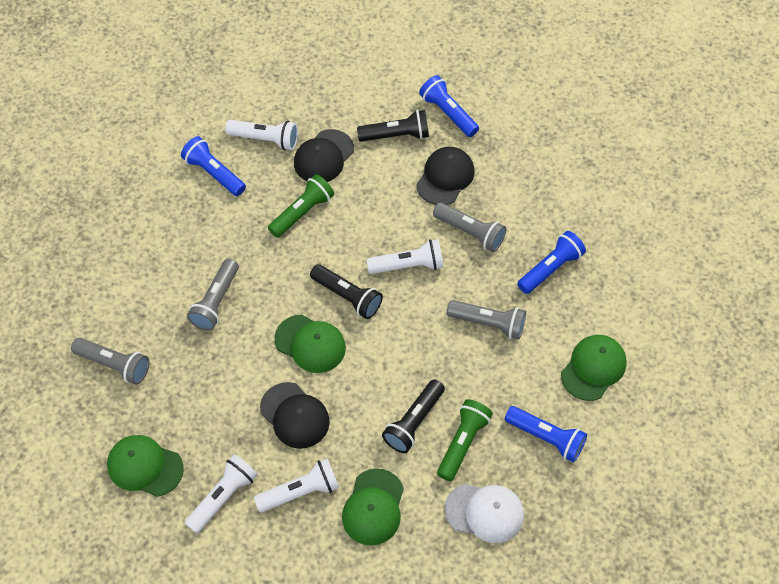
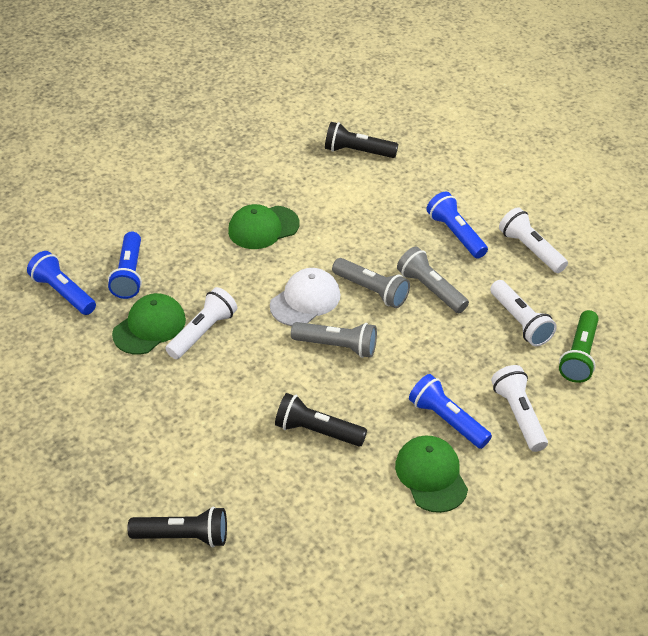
black cap: [260,382,330,449] [294,129,354,182] [416,147,475,205] = 3 -> none = 0
green cap: [107,435,184,497] [274,315,346,373] [342,468,404,545] [561,335,627,401] = 4 -> [112,293,186,355] [228,204,299,249] [395,435,468,513] = 3
green flashlight: [268,174,334,238] [437,399,493,481] = 2 -> [559,310,599,383] = 1
grey flashlight: [71,338,150,385] [187,259,239,331] [433,202,506,252] [447,300,526,340] = 4 -> [291,322,377,358] [332,258,410,308] [397,246,469,313] = 3

